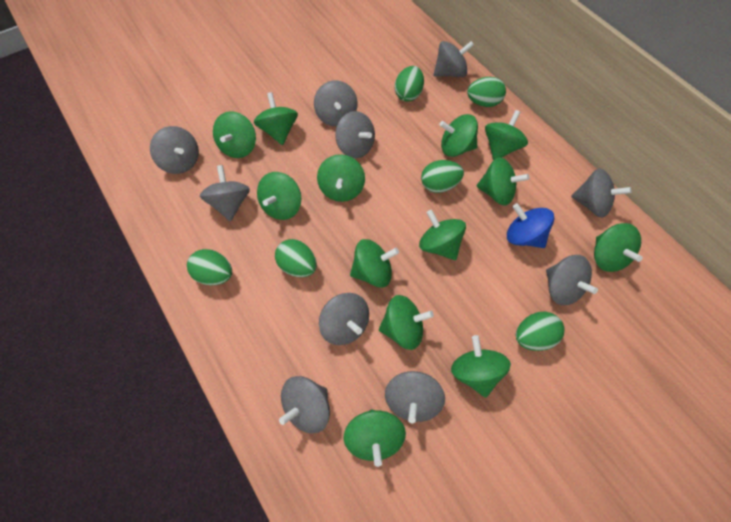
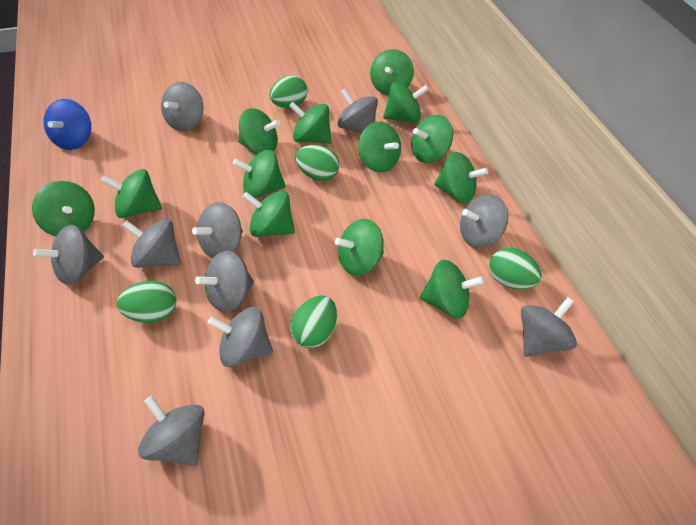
green egg: [187,249,232,285] [275,239,317,277] [395,66,424,101] [421,160,464,193] [467,77,506,107] [516,311,565,351] = 6 -> [117,281,176,323] [269,75,307,108] [291,295,337,348] [295,145,339,181] [489,248,542,289] = 5

